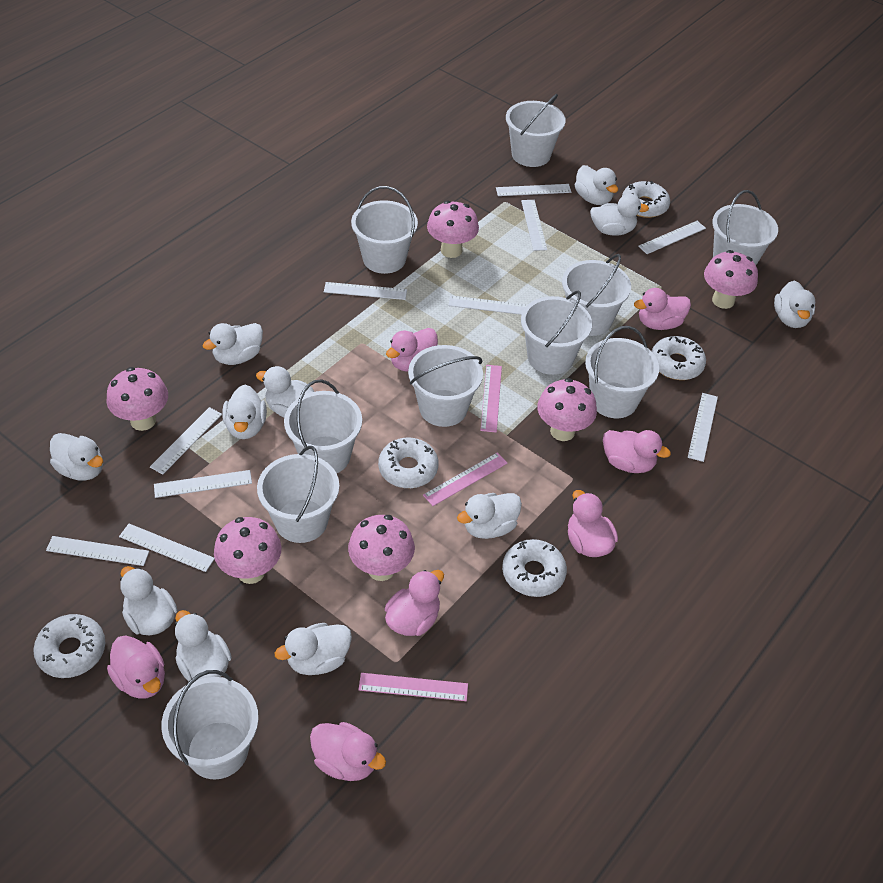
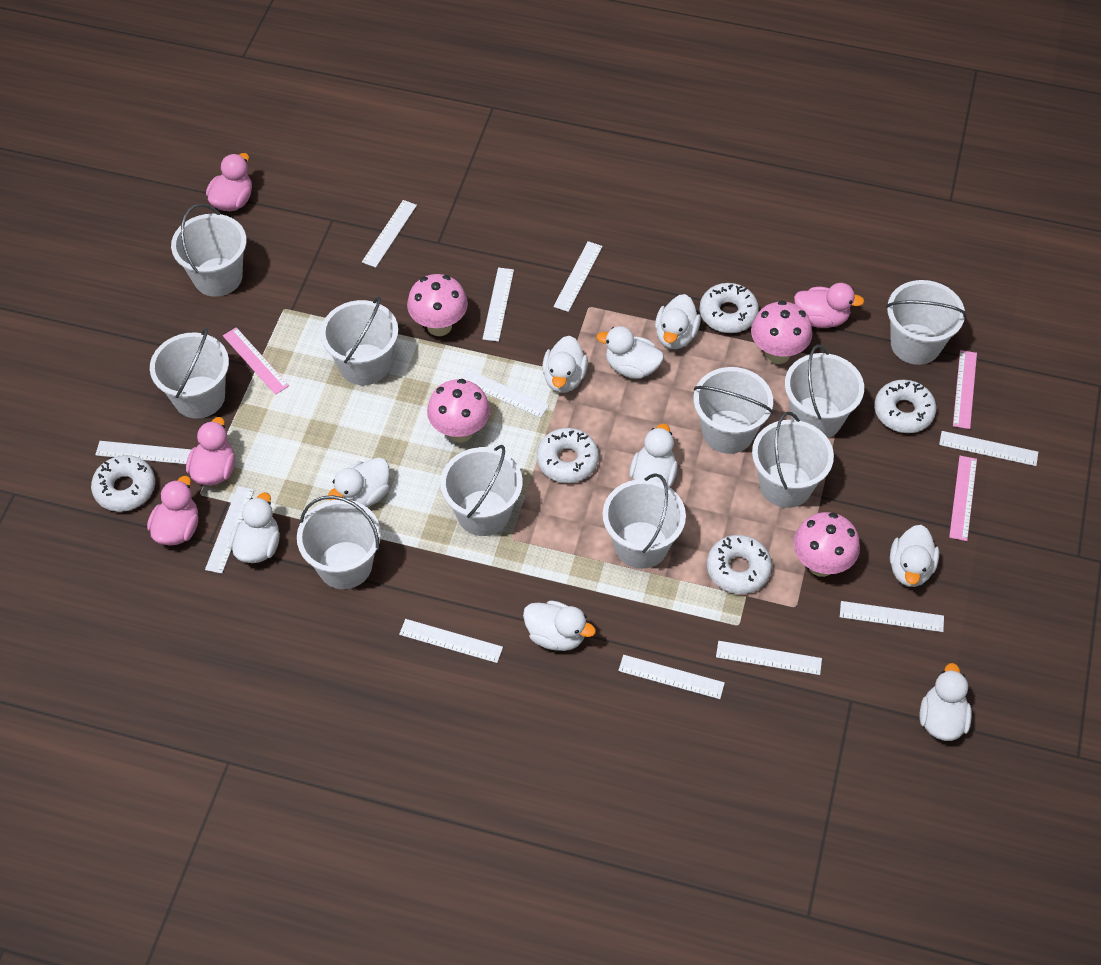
pink duck: [107,635,165,699] [310,722,386,781] [385,570,444,636] [386,328,438,372] [568,490,618,557] [603,430,671,473] [634,288,691,330] = 7 -> [147,476,198,545] [186,417,235,486] [206,153,252,211] [794,283,865,328] = 4
pink mushroom: [106,367,168,431] [214,517,281,584] [348,515,415,581] [427,201,479,258] [537,378,597,441] [704,250,758,309] = 6 -> [407,274,468,336] [427,379,490,442] [751,300,812,364] [793,512,860,577] = 4
white duck: [50,433,103,481] [120,566,178,635] [175,610,232,681] [202,323,263,365] [222,385,267,439] [256,366,314,418] [275,623,352,675] [457,493,522,539] [575,165,618,205] [590,194,649,236] [774,281,815,328] = 11 -> [229,492,280,563] [328,457,390,507] [523,600,596,651] [542,336,588,393] [597,326,664,379] [629,424,678,487] [655,294,701,349] [890,525,939,587] [920,663,972,741] = 9
white ruler: [46,536,149,566] [119,524,215,572] [150,407,222,475] [154,470,252,498] [324,282,407,300] [448,295,528,315] [496,184,571,196] [521,200,547,251] [638,221,706,254] [688,393,718,462] = 10 -> [95,441,192,464] [205,486,254,574] [362,200,417,268] [399,619,503,663] [459,368,549,418] [483,268,514,342] [553,241,603,312] [618,655,725,699] [716,641,822,675] [840,601,944,632] [939,431,1038,466] = 11

